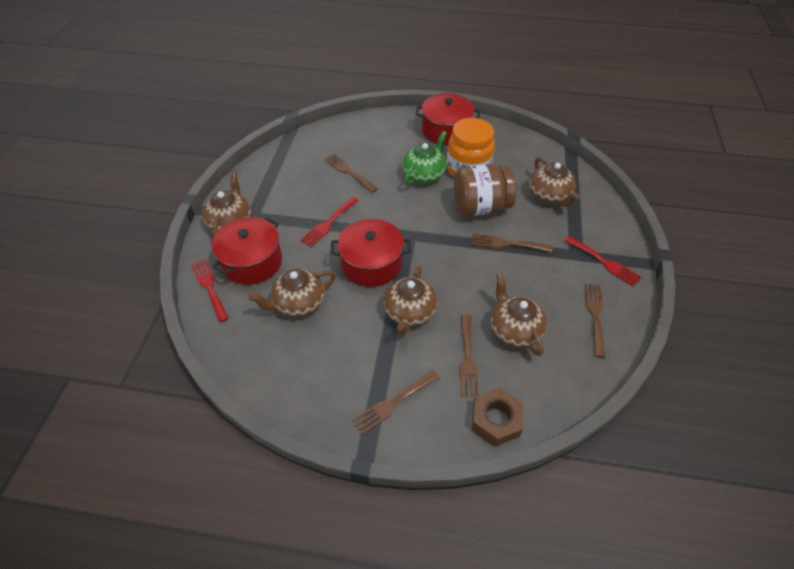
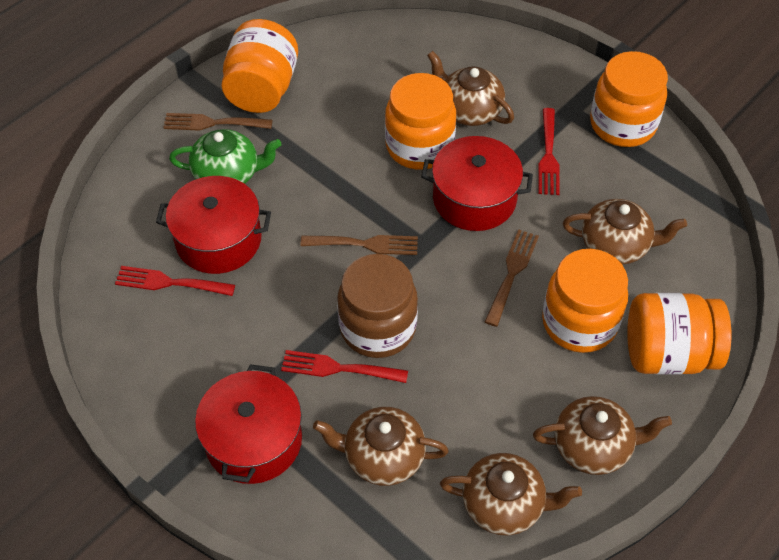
brown fork: [324,154,378,193] [352,370,439,435] [459,314,479,397] [471,234,552,252] [585,283,605,358] = 5 -> [163,113,272,131] [301,235,418,255] [485,229,539,327] = 3
brown nut: [471,387,524,446] = 1 -> none = 0
orange jar: [447,118,495,177] = 1 -> [221,19,298,113] [385,73,456,170] [542,249,628,353] [590,51,668,147] [627,293,731,375] = 5

